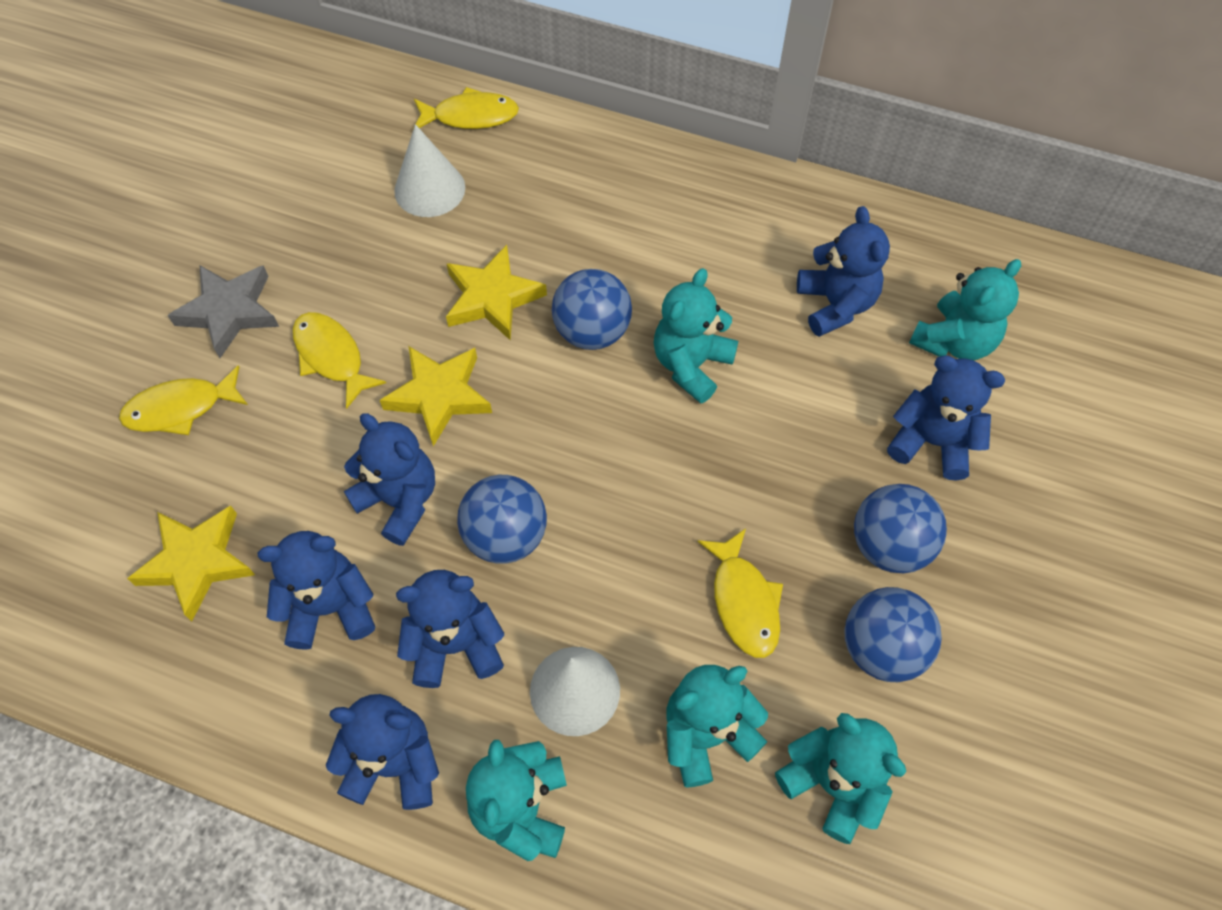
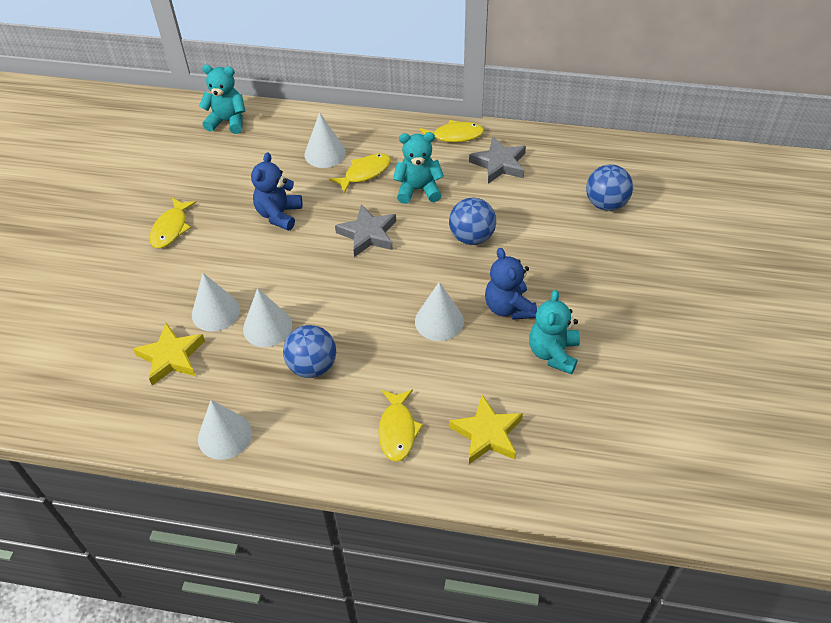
blue ball: [457,475,547,564] [552,269,632,350] [844,587,942,682] [854,484,947,573] = 4 -> [283,325,336,378] [449,198,496,245] [586,164,633,211] = 3
blue teddy bear: [258,531,375,650] [326,694,439,810] [344,413,435,546] [396,570,504,688] [797,206,890,337] [887,355,1005,481] = 6 -> [251,152,302,231] [485,248,537,320] = 2
grey star: [168,265,279,358] = 1 -> [335,205,396,257] [469,136,526,183] = 2
turquoise teddy bear: [466,740,567,861] [654,268,738,403] [666,665,768,788] [775,713,906,844] [909,259,1021,360] = 5 -> [199,65,245,134] [393,132,444,204] [529,290,580,374] = 3
white cone: [394,124,465,217] [530,647,620,736] = 2 -> [192,273,240,332] [198,400,252,460] [243,288,292,347] [305,112,346,168] [415,282,464,341] = 5
yellow star: [127,505,255,621] [379,346,492,446] [446,245,547,341] = 3 -> [133,323,205,386] [449,395,523,464] = 2

